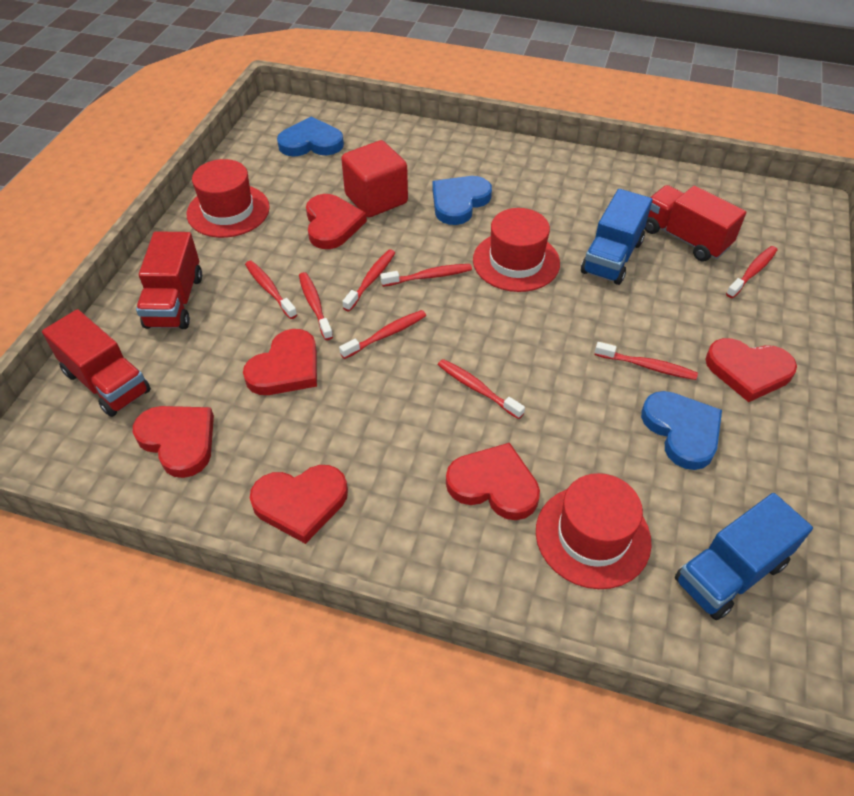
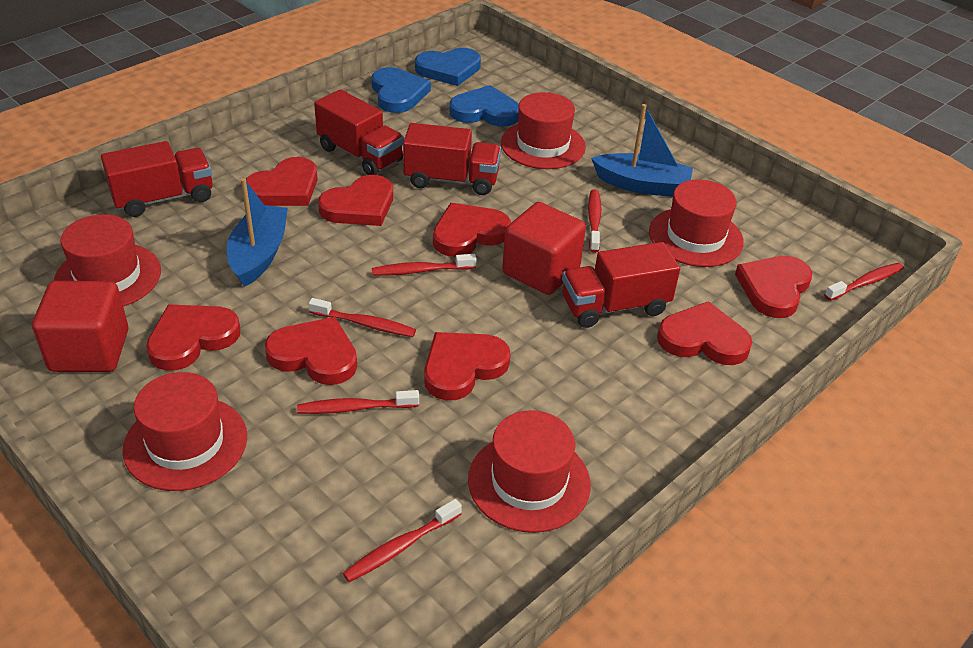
blue boat: none = 0 -> [227,178,288,287] [591,104,693,197] = 2
blue truck: [581,189,652,285] [675,493,813,620] = 2 -> none = 0
red cube: [341,140,408,217] = 1 -> [32,281,128,372] [502,202,586,295] = 2
red hat: [187,159,270,238] [473,208,560,292] [536,473,652,589] = 3 -> [54,214,161,307] [123,372,247,491] [468,410,591,533] [501,92,586,169] [649,179,744,267] = 5
red heart: [133,406,214,478] [243,329,317,395] [250,465,348,544] [306,194,367,249] [446,443,540,520] [705,338,797,402] = 6 -> [146,305,240,371] [246,157,318,206] [265,317,357,385] [318,175,393,226] [424,332,511,400] [433,203,511,257] [657,301,752,365] [735,256,812,318] = 8
red toothbrush: [245,260,297,319] [299,272,333,340] [339,310,426,359] [342,249,395,312] [380,264,472,287] [438,359,525,419] [595,342,698,380] [726,246,777,298] = 8 -> [297,390,419,414] [309,298,416,337] [343,499,462,582] [372,254,477,276] [588,190,602,253] [824,263,904,301] = 6
red truck: [42,309,151,417] [136,231,202,329] [645,185,746,261] = 3 -> [101,141,213,217] [314,89,404,175] [403,123,501,195] [562,242,680,328] = 4

